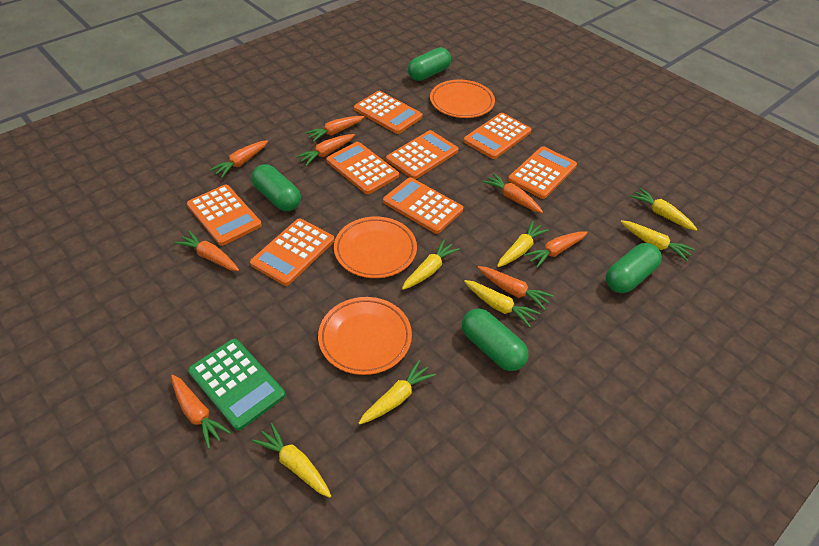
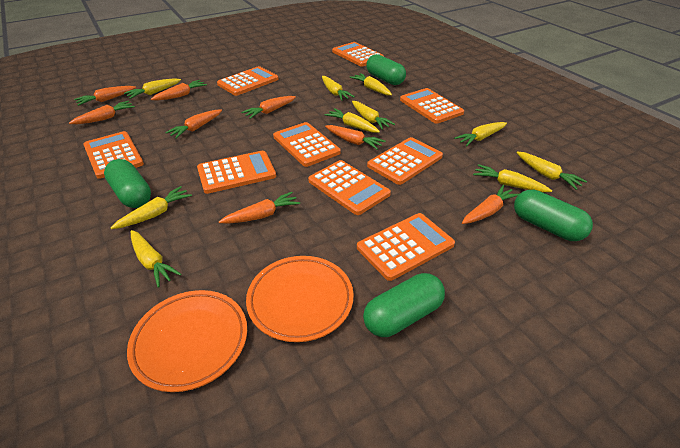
green calculator: [188,339,285,431] = 1 -> none = 0
orange calculator: [187,185,262,246] [250,218,334,286] [326,142,399,194] [354,91,422,134] [383,177,463,234] [386,130,459,179] [464,113,531,159] [508,146,577,199] = 8 -> [83,131,144,179] [197,151,276,194] [217,66,279,96] [273,122,341,167] [308,160,391,215] [332,42,384,67] [357,213,455,281] [367,137,443,185] [400,88,464,124] = 9
orange plate: [318,297,412,375] [334,217,417,278] [430,80,495,118] = 3 -> [127,290,247,392] [246,256,354,342] = 2
yellow carrot: [252,423,331,498] [358,360,436,425] [402,239,460,290] [464,280,540,327] [497,221,549,267] [620,220,695,261] [630,188,698,231] = 7 -> [111,186,192,229] [124,78,181,99] [131,230,181,288] [322,76,355,101] [324,108,380,133] [350,73,392,95] [352,101,395,130] [454,122,507,146] [473,164,552,192] [516,152,587,190] = 10

